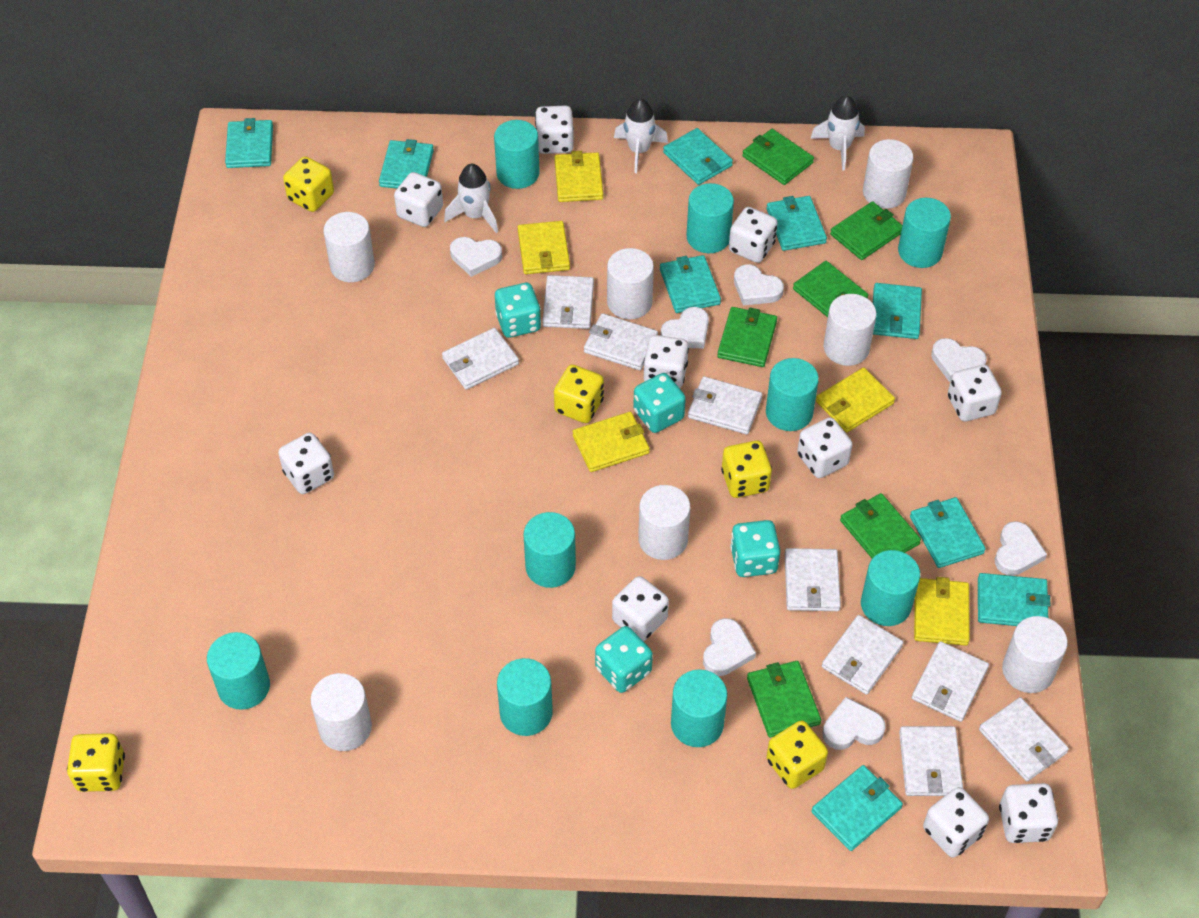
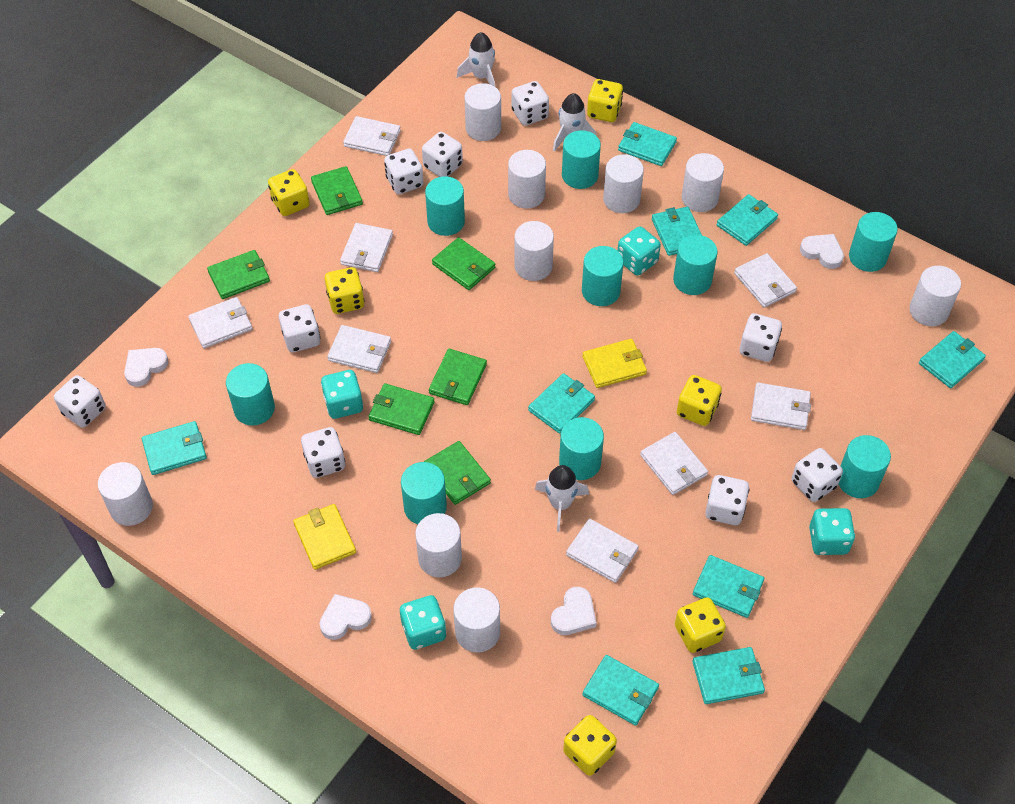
white cylinder: [311,673,372,751] [323,212,375,282] [607,248,654,319] [638,485,691,560] [823,294,877,366] [863,139,913,209] [1002,616,1068,693] = 7 -> [98,462,153,526] [415,513,462,577] [454,587,500,652] [464,83,501,141] [508,150,546,208] [514,221,554,281] [603,154,644,213] [682,153,724,212] [909,266,961,326] = 9
white dice: [278,433,334,494] [394,172,443,227] [535,105,574,154] [612,576,669,641] [643,335,689,388] [729,207,778,263] [797,417,853,478] [923,787,989,858] [948,365,1002,421] [999,783,1058,843] = 10 -> [54,375,106,428] [279,304,320,352] [301,427,345,478] [384,148,424,194] [422,132,463,177] [511,81,549,126] [705,475,750,525] [740,313,782,362] [792,448,843,502] = 9
white heart: [450,237,502,277] [661,307,709,349] [703,618,756,676] [734,264,784,305] [823,697,886,750] [931,338,987,382] [995,521,1047,576] = 7 -> [124,348,169,387] [319,594,372,640] [551,587,596,635] [800,234,844,269] = 4
white wallet: [442,328,519,390] [542,275,594,329] [584,313,658,370] [688,376,763,435] [785,548,841,611] [822,615,904,695] [899,726,963,796] [912,641,989,722] [979,697,1069,781] = 9 -> [188,297,252,348] [327,325,391,373] [340,223,393,272] [343,116,401,156] [566,519,639,583] [640,432,708,495] [734,253,797,308] [751,382,811,430] = 8
yellow dice: [67,733,125,792] [283,156,334,212] [554,365,604,423] [721,441,772,498] [766,720,828,789] = 5 -> [268,169,310,216] [325,267,365,314] [563,715,617,776] [587,79,623,122] [675,597,726,653] [677,375,722,426] = 6
yellow wallet: [518,221,570,274] [555,151,603,202] [572,412,650,472] [816,367,895,432] [914,577,970,646] = 5 -> [293,504,356,570] [582,339,647,388] = 2

